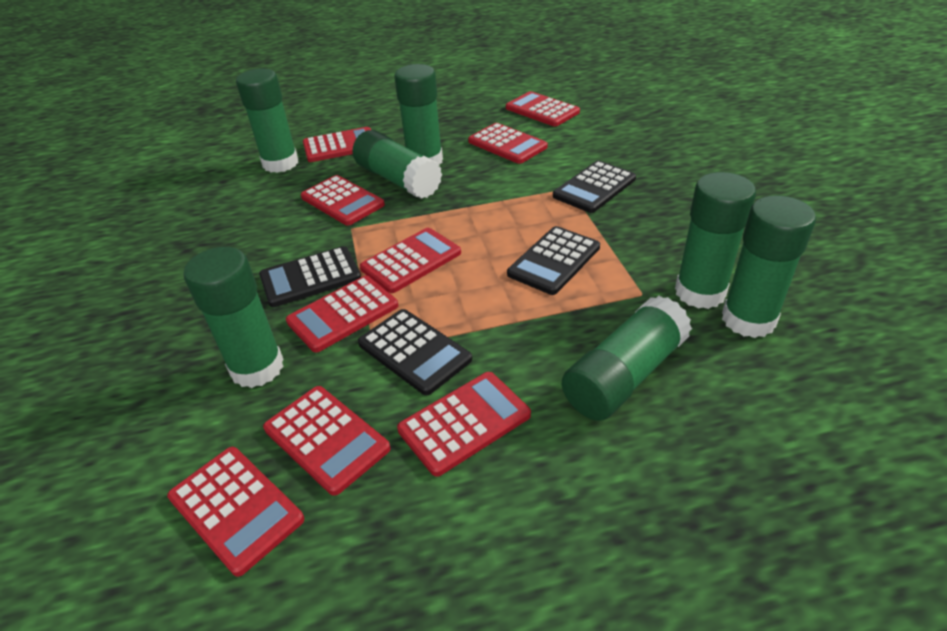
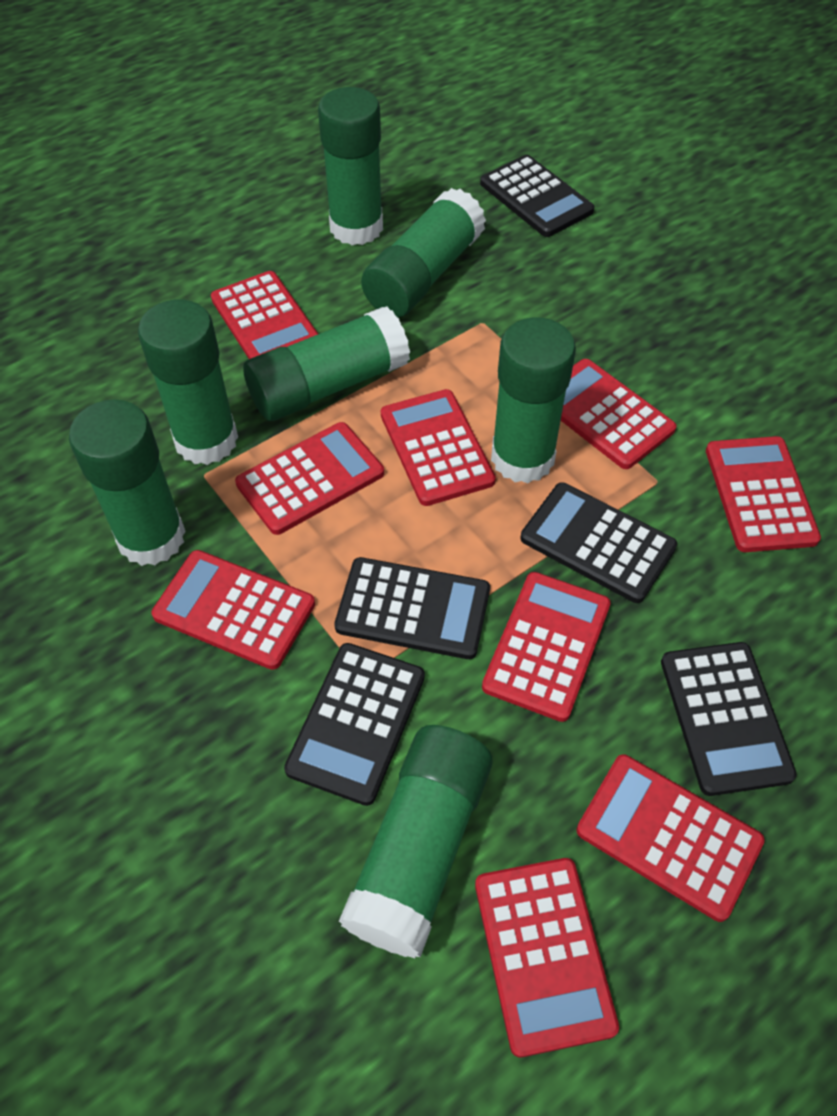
black calculator: [259,246,361,307] [358,309,472,395] [507,226,600,295] [553,160,636,213] = 4 -> [284,643,425,806] [334,557,490,659] [480,155,594,237] [520,482,677,603] [661,642,797,796] = 5

